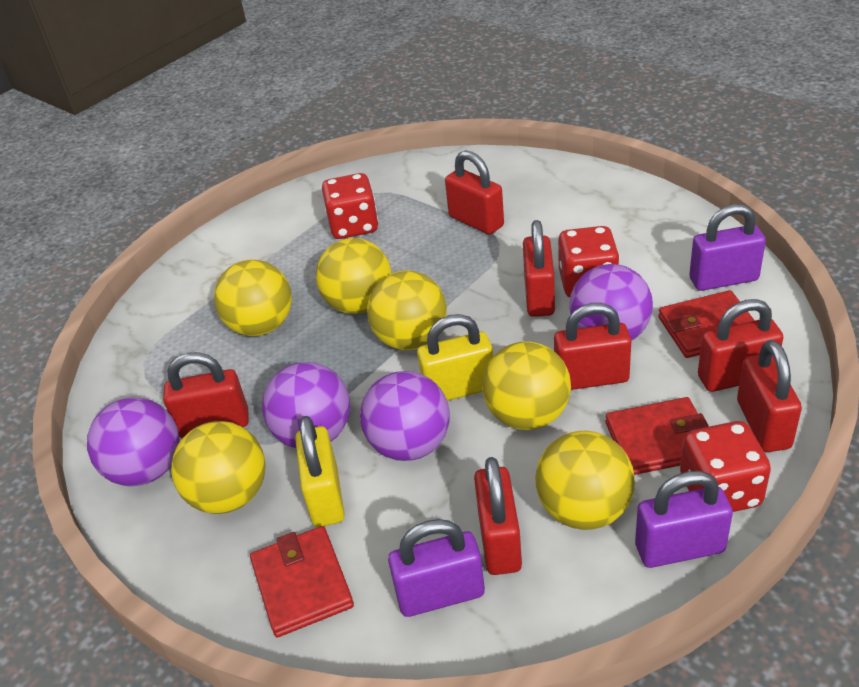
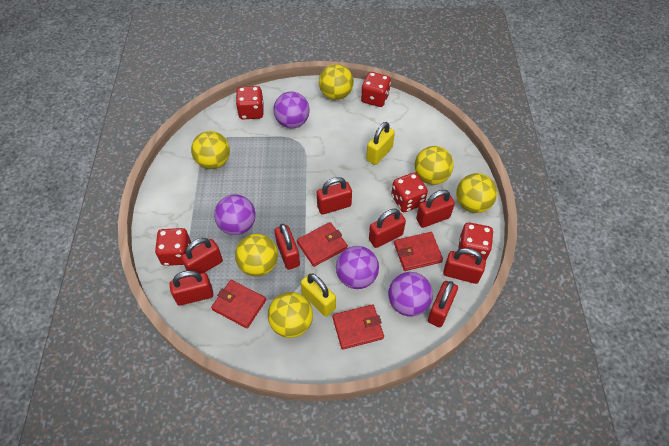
purple padlock: [388,519,485,617] [635,471,733,568] [689,204,766,291] = 3 -> none = 0
red dice: [322,173,379,239] [558,226,620,297] [680,421,771,512] = 3 -> [155,228,191,266] [236,86,263,119] [361,72,391,107] [391,173,428,212] [458,223,494,260] = 5
red padlock: [163,352,249,438] [445,150,504,235] [474,457,522,575] [523,220,555,317] [554,303,632,390] [698,299,783,392] [737,340,802,452] = 7 -> [169,271,213,306] [181,238,223,274] [275,224,300,270] [317,177,352,215] [369,209,406,248] [416,190,455,228] [428,281,458,327] [443,248,486,284] = 8
red wallet: [250,526,354,637] [606,397,709,475] [658,290,755,358] = 3 -> [211,280,266,329] [297,222,348,267] [333,304,384,350] [394,232,443,271] = 4

